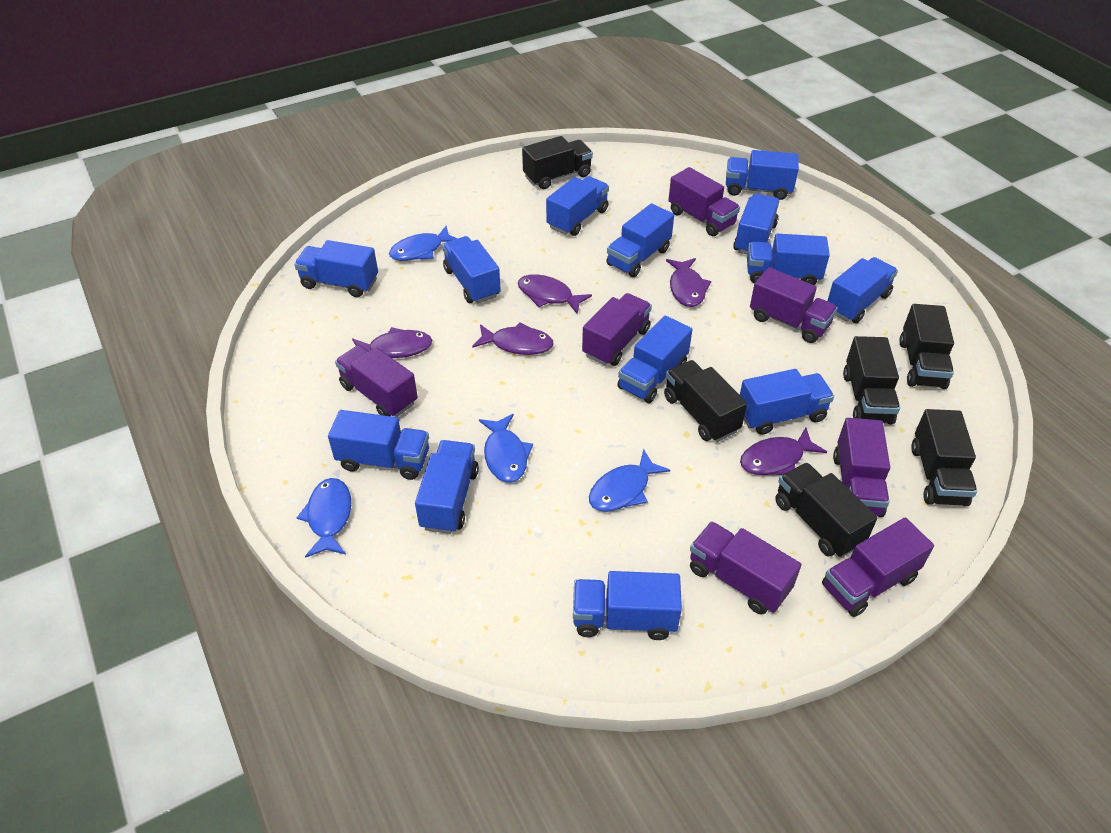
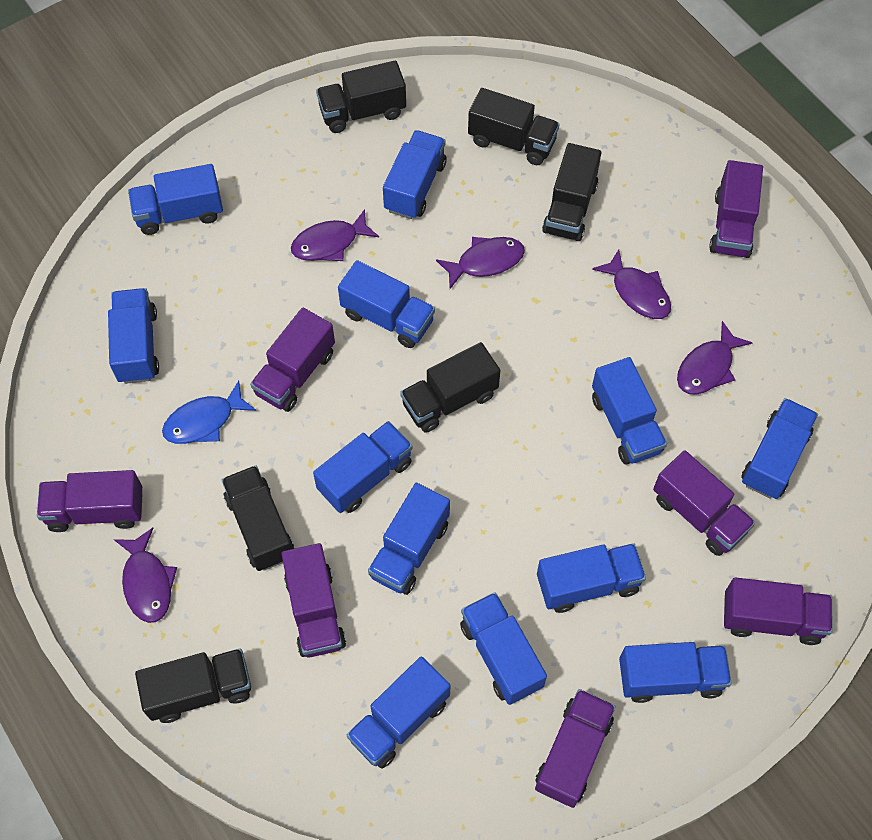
blue fish: [297,478,351,558] [389,226,458,261] [479,414,533,483] [589,449,670,512] = 4 -> [162,381,256,444] = 1
blue truck: [294,240,378,297] [328,410,429,480] [415,440,479,534] [442,236,501,303] [546,176,609,236] [573,571,682,640] [606,203,674,277] [617,316,692,403] [726,150,799,200] [733,194,780,255] [740,369,834,435] [747,234,830,285] [828,257,898,323] = 13 -> [108,288,159,384] [128,164,223,235] [313,421,412,513] [338,260,435,348] [347,657,450,769] [368,483,450,595] [383,130,447,219] [460,592,547,705] [537,543,646,613] [592,357,667,465] [619,642,732,703] [741,398,818,499] = 12

